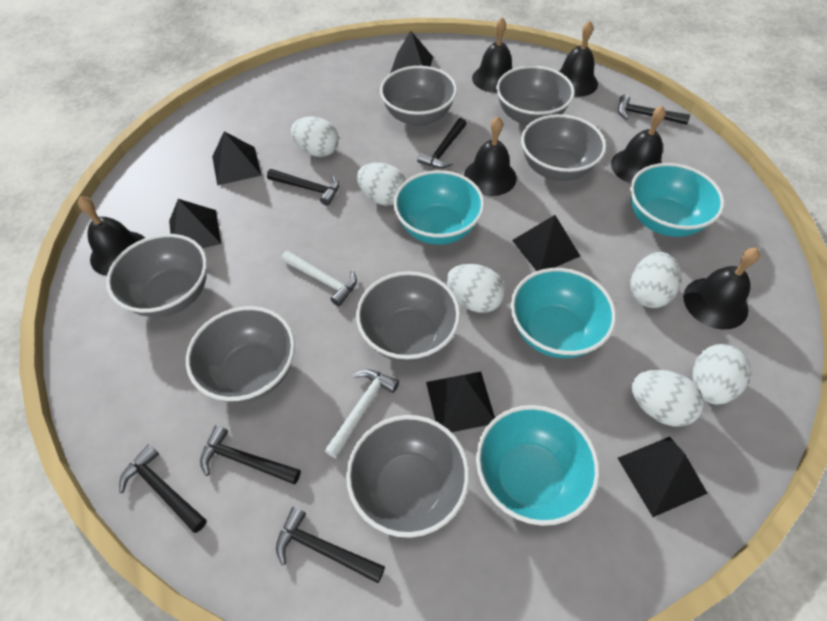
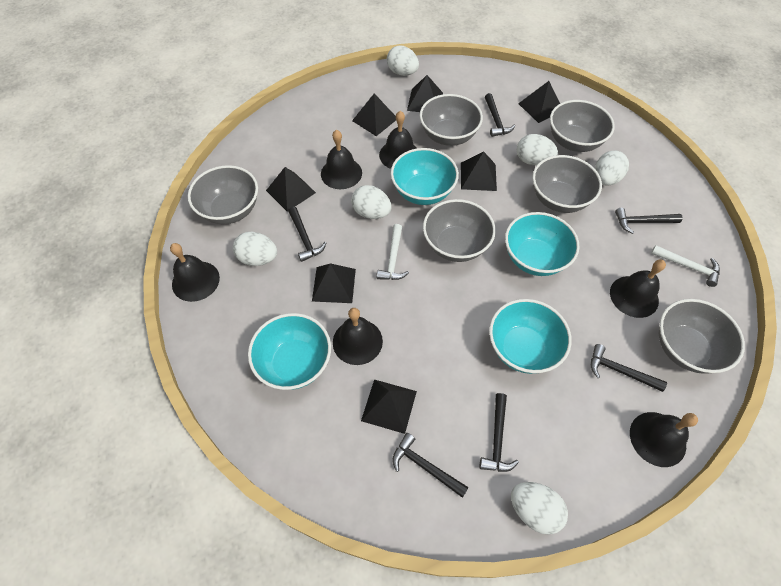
black pyramid: [169,199,221,248] [212,131,262,185] [390,31,433,74] [426,372,495,432] [512,215,580,271] [618,437,708,517] = 6 -> [266,167,316,212] [312,263,356,303] [352,93,396,136] [361,379,417,434] [407,75,443,112] [461,151,497,191] [518,81,560,123] = 7
grey bowl: [106,234,207,317] [186,306,295,403] [346,415,470,538] [356,271,460,362] [380,66,457,126] [496,65,575,126] [521,114,606,181] = 7 -> [188,165,258,224] [420,94,483,146] [423,199,496,262] [532,155,602,213] [550,100,615,152] [659,299,745,374] = 6

